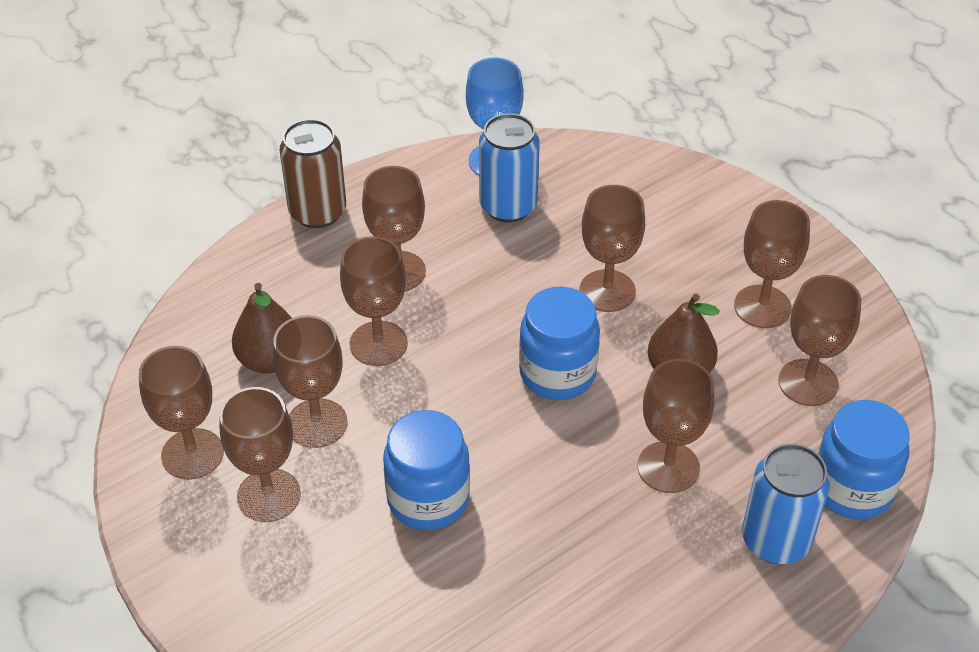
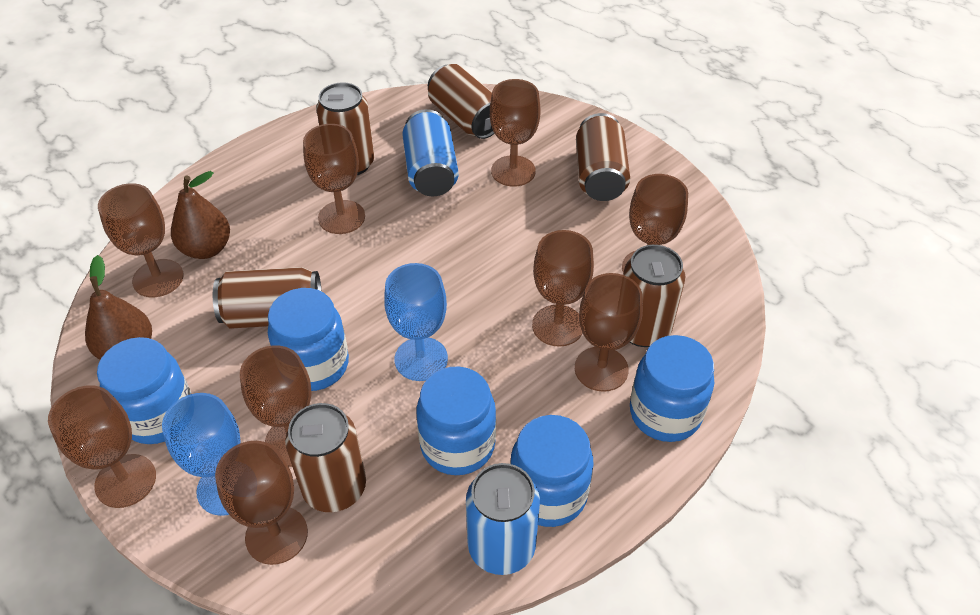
blue goblet: [466,58,523,175] = 1 -> [162,393,241,516] [384,263,448,381] = 2
blue jar: [383,410,470,530] [519,286,600,400] [818,400,910,519] = 3 -> [97,337,191,444] [268,288,349,391] [416,367,496,475] [510,415,594,527] [630,335,714,442] = 5
brown can: [279,119,346,228] = 1 -> [213,267,322,329] [285,403,366,512] [316,82,374,175] [428,64,495,139] [576,113,630,201] [623,245,685,347] = 6

